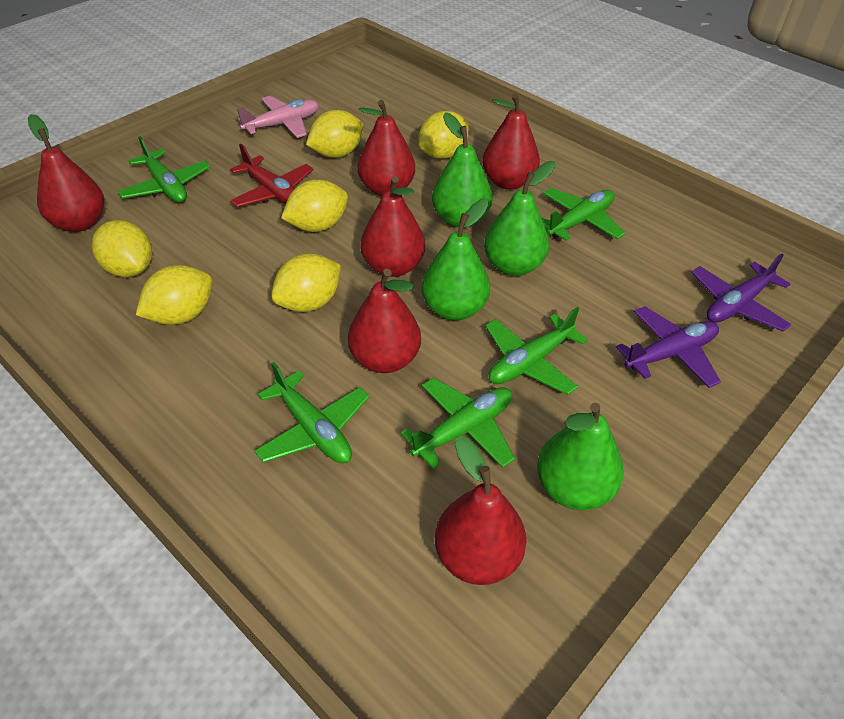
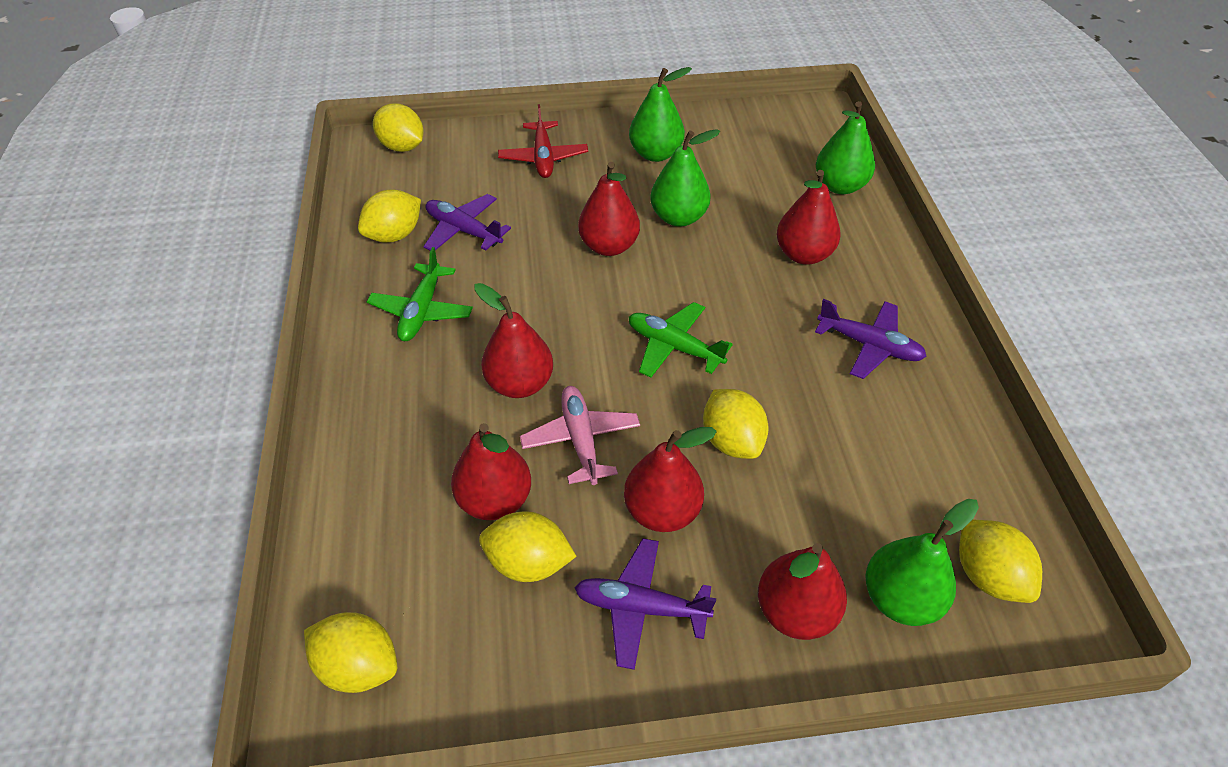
green plane: [117,136,210,203] [254,362,369,464] [401,378,515,469] [485,307,588,395] [542,188,625,241] = 5 -> [367,247,473,341] [629,302,733,378] = 2
purple plane: [616,306,721,388] [691,253,792,332] = 2 -> [423,194,511,251] [574,538,716,670] [815,299,927,379] = 3

